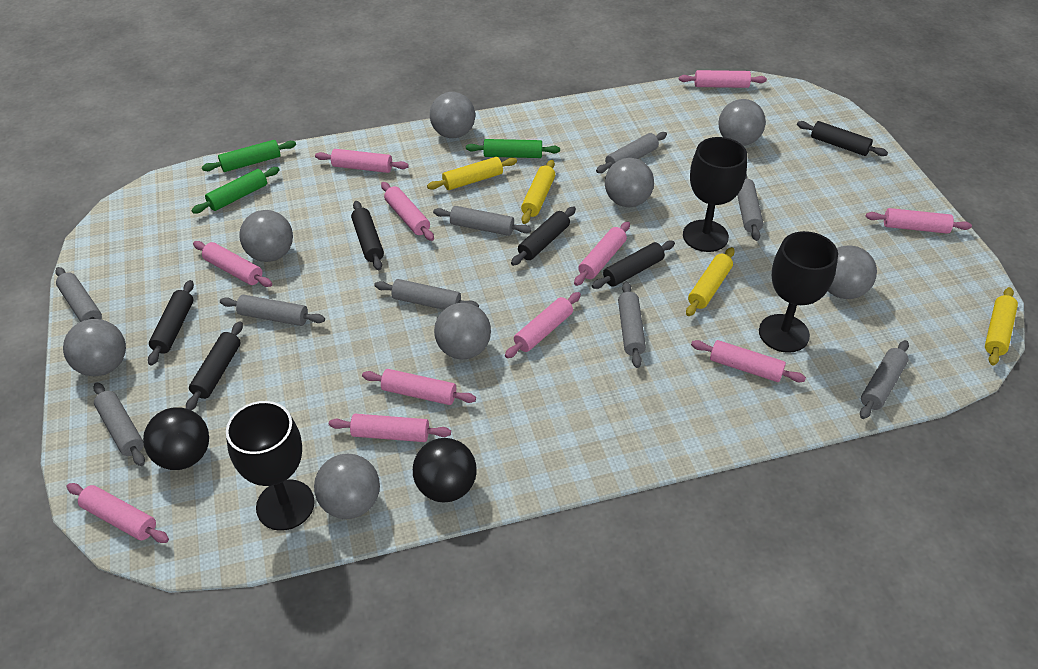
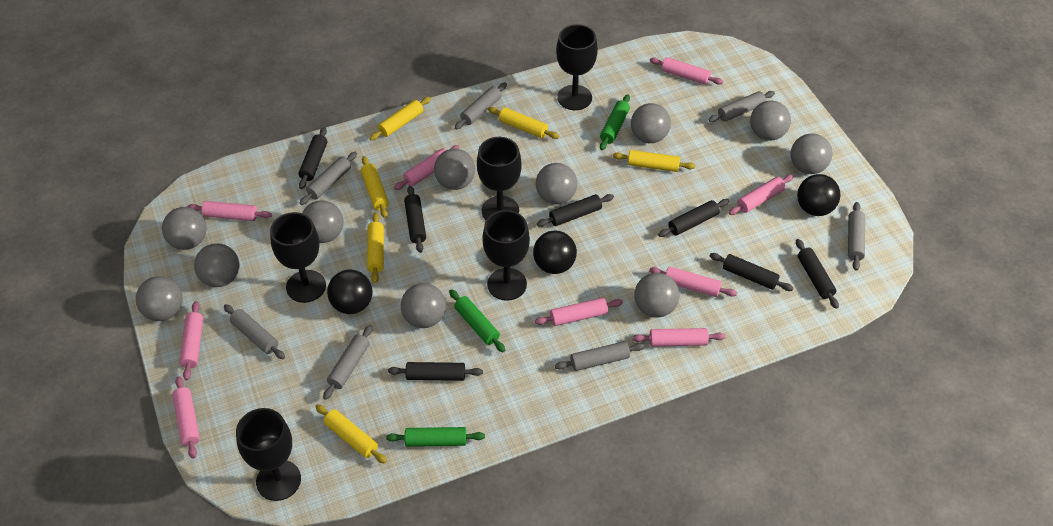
black ball: [143,408,209,470] [413,438,476,502] = 2 -> [327,270,372,314] [533,231,577,274] [797,174,841,216] = 3
black goblet: [226,401,315,531] [683,137,747,252] [759,231,838,353] = 3 -> [236,408,301,501] [270,212,326,303] [477,137,522,220] [482,210,530,301] [556,24,598,110] = 5
black rolling pin: [148,280,194,365] [186,321,243,410] [351,201,384,270] [511,206,576,266] [592,241,675,289] [797,121,888,156] = 6 -> [298,127,327,189] [388,362,483,381] [404,186,426,253] [537,194,614,227] [658,199,729,237] [710,253,793,291] [796,239,839,309] = 7
grey ball: [63,319,126,377] [239,210,293,262] [314,454,380,519] [430,92,475,138] [434,303,491,360] [605,158,654,207] [718,99,766,146] [828,245,877,299] = 8 -> [136,276,183,321] [162,207,206,250] [194,243,240,287] [302,200,343,243] [401,283,446,328] [434,149,475,190] [536,163,577,204] [631,103,671,143] [634,273,679,318] [750,100,791,141] [790,134,832,174] = 11
grey rolling pin: [55,267,102,322] [93,382,145,466] [220,294,325,326] [374,279,479,310] [433,206,532,236] [596,132,667,173] [618,282,646,368] [737,174,763,241] [860,340,909,419] = 9 -> [224,304,285,359] [300,152,357,205] [323,325,373,400] [455,82,507,129] [555,341,645,371] [708,91,775,122] [848,202,865,271] = 7
pink rolling pin: [66,483,169,543] [193,241,272,287] [315,149,409,173] [329,414,451,442] [362,369,476,405] [381,182,434,241] [505,292,581,358] [574,222,630,286] [679,70,767,88] [691,340,806,382] [866,208,972,234] = 11 -> [172,376,200,459] [179,301,203,380] [187,201,272,221] [394,145,460,190] [535,298,623,326] [632,328,726,347] [649,267,737,297] [650,57,723,85] [729,175,794,215] = 9
yellow rolling pin: [427,157,517,190] [521,160,555,224] [686,247,735,316] [985,287,1018,365] = 4 -> [315,404,387,464] [361,156,389,218] [367,213,384,283] [369,97,431,141] [488,107,559,139] [613,150,695,172] = 6

